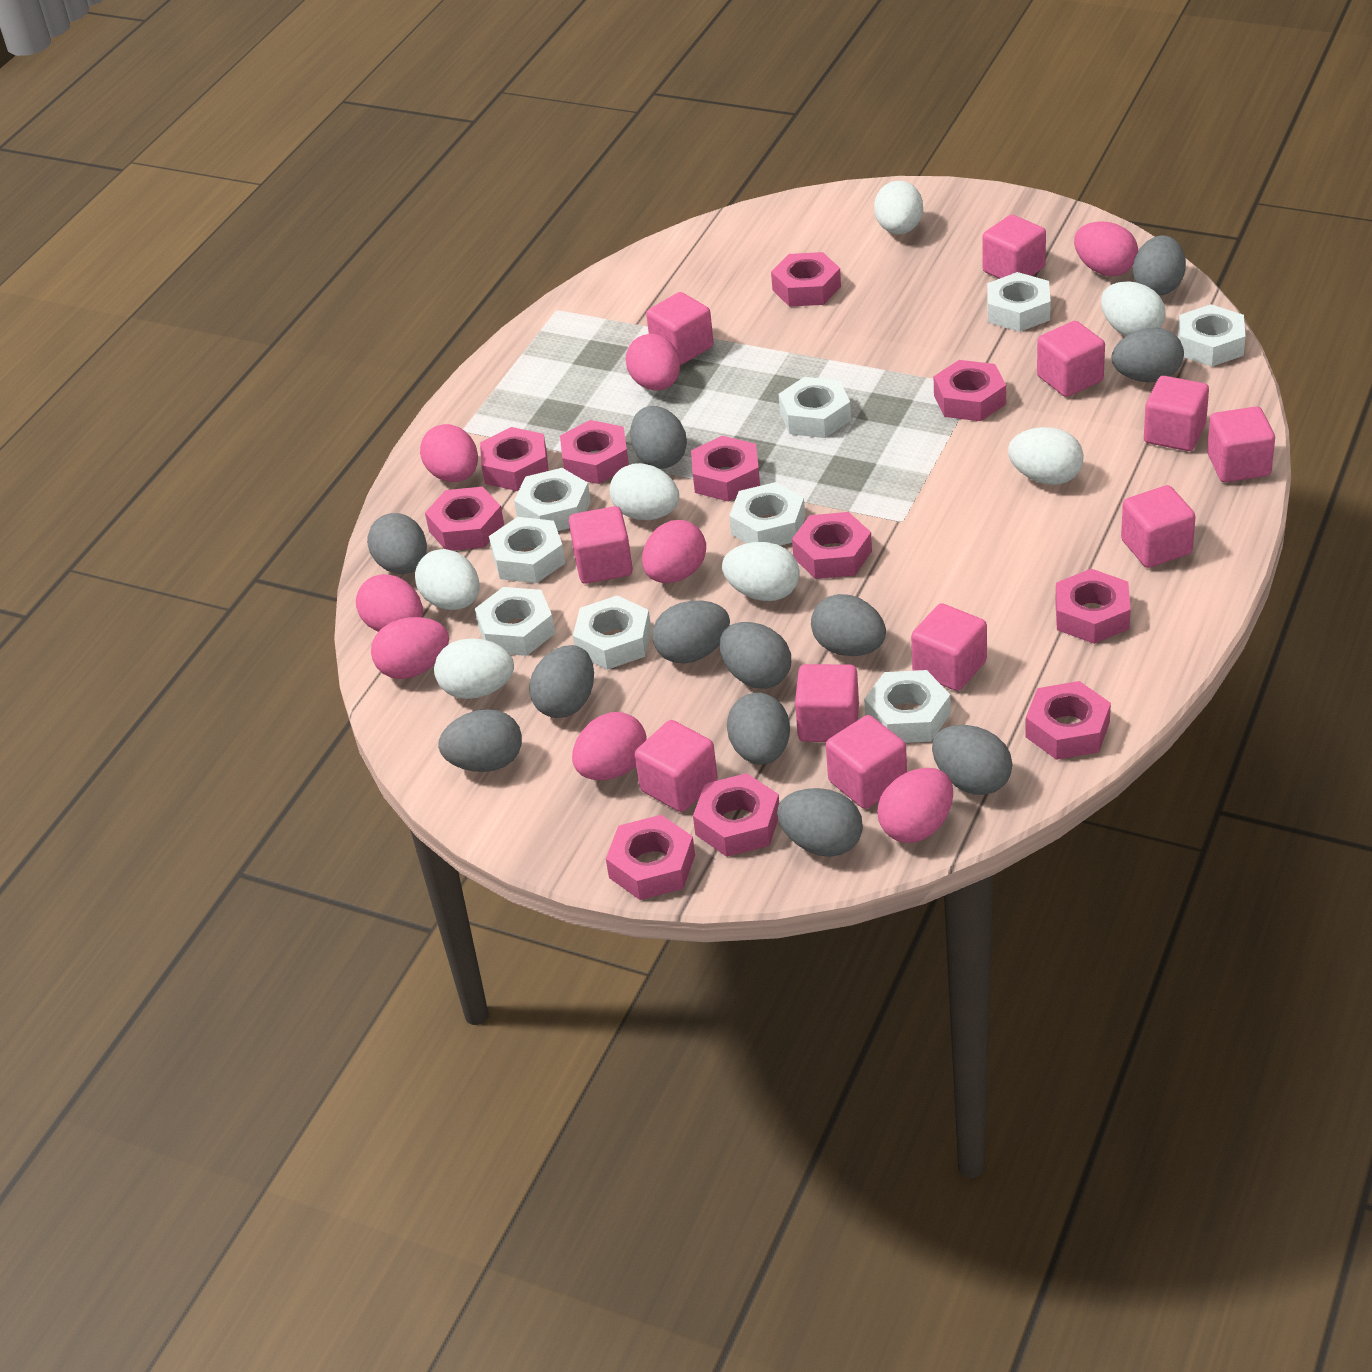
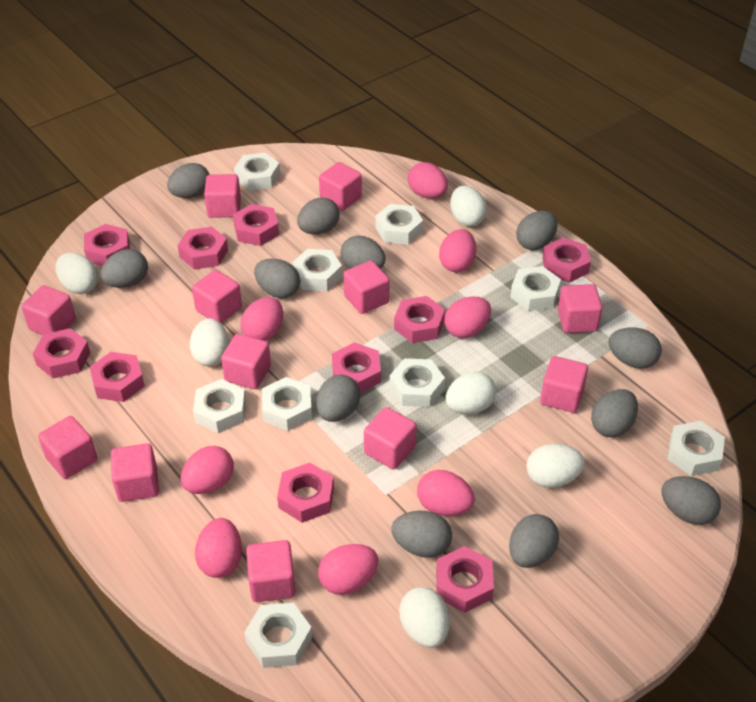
pink cube: [569,506,633,584] [635,720,718,812] [646,292,714,365] [795,664,859,742] [826,715,907,809] [911,603,987,691] [982,215,1046,279] [1037,321,1105,397] [1121,485,1196,568] [1144,376,1209,451] [1207,406,1275,482] = 11 -> [21,285,76,335] [38,416,97,479] [111,443,159,502] [192,270,242,323] [204,174,241,218] [221,334,271,389] [246,540,296,602] [319,162,362,211] [344,260,389,314] [364,407,416,469] [540,356,588,413] [558,284,603,333] = 12
pink nut: [425,487,504,551] [480,427,548,491] [560,420,629,484] [606,815,695,900] [691,435,760,502] [693,773,779,857] [771,252,841,307] [792,512,872,579] [934,360,1006,421] [1025,681,1111,760] [1055,569,1131,644] = 11 -> [33,328,90,378] [84,224,130,266] [90,352,145,402] [178,227,228,270] [233,204,279,246] [277,463,334,523] [332,342,381,393] [394,296,445,343] [436,546,494,613] [542,237,591,283] = 10
white egg: [415,549,480,610] [434,638,514,699] [609,463,679,520] [722,542,800,601] [874,181,923,234] [1008,427,1084,485] [1101,281,1166,336] = 7 -> [56,253,98,294] [190,318,229,367] [399,587,450,648] [445,372,496,414] [450,186,487,226] [526,444,585,488] = 6

